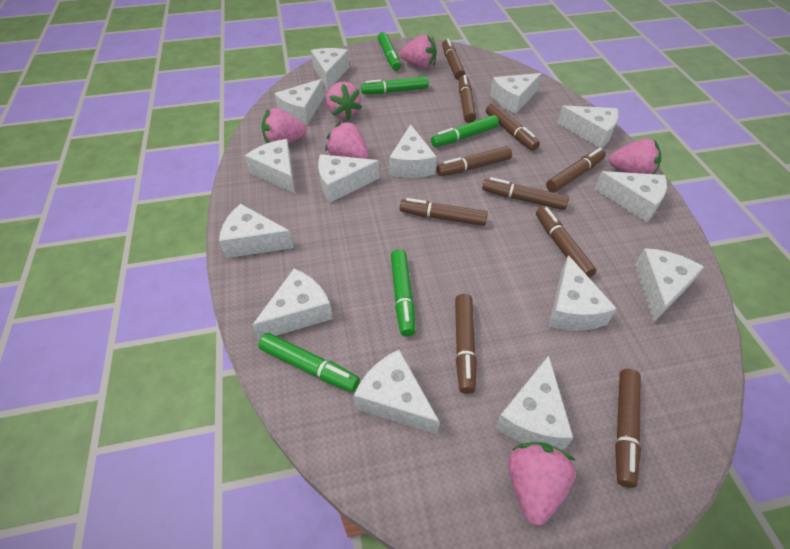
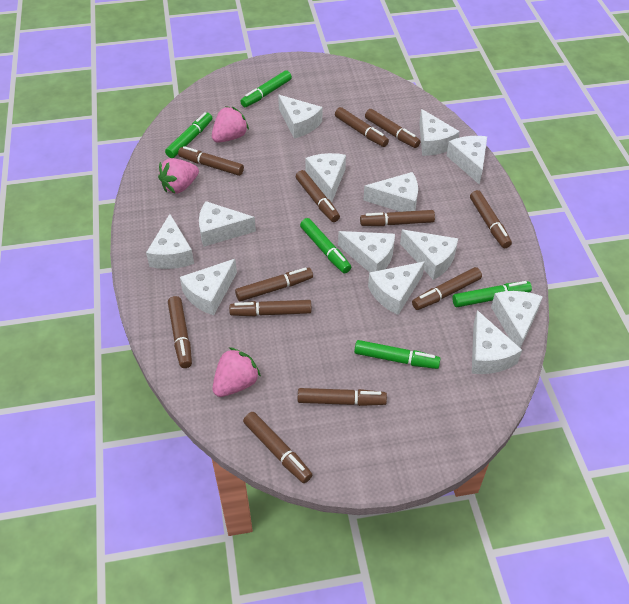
brown marker: [400,198,488,226] [437,146,512,176] [442,39,465,80] [455,294,477,394] [459,75,476,123] [482,177,569,210] [486,103,540,151] [536,207,596,278] [546,148,606,192] [615,369,641,488] = 10 -> [168,296,192,368] [178,146,244,176] [229,300,312,316] [235,267,313,302] [243,412,313,483] [296,170,340,222] [298,388,387,406] [335,107,389,147] [360,210,435,226] [365,109,421,148] [412,267,482,310] [470,190,512,248] = 12
pink strawberry: [261,108,307,144] [325,121,369,159] [326,81,362,120] [400,34,437,69] [508,442,576,525] [609,138,661,174] = 6 -> [158,158,199,194] [212,106,249,143] [213,347,261,397] = 3
white cheese: [219,204,294,258] [245,139,295,194] [252,269,333,341] [274,79,324,125] [311,48,349,90] [318,154,380,202] [354,350,440,435] [389,124,437,178] [490,73,542,114] [495,355,573,450] [549,255,617,331] [557,106,619,148] [595,171,667,223] [634,248,704,322] = 14 -> [146,214,194,269] [180,259,237,315] [199,201,256,247] [278,95,322,139] [305,153,346,202] [338,231,395,272] [363,172,418,212] [368,261,425,315] [400,230,458,280] [419,109,460,156] [446,136,487,185] [472,310,522,374] [491,291,543,348] = 13

